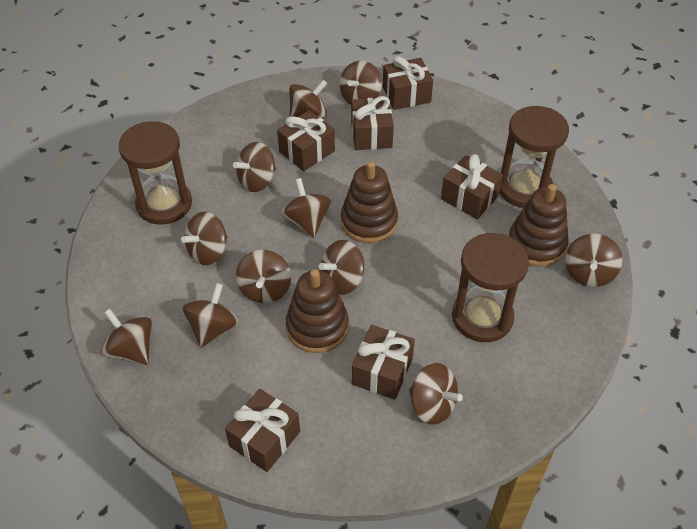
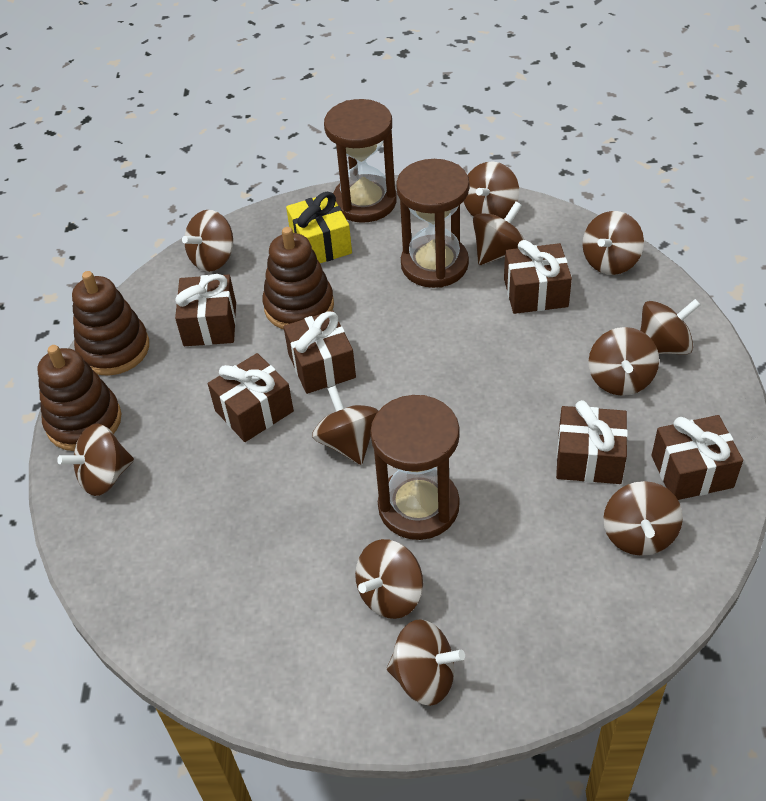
yellow gift: none = 0 -> [286,192,352,263] = 1

